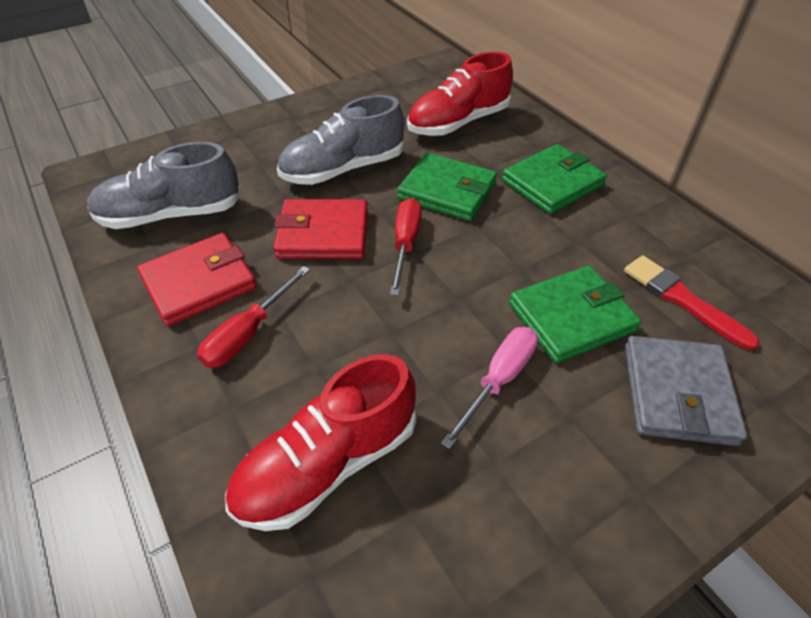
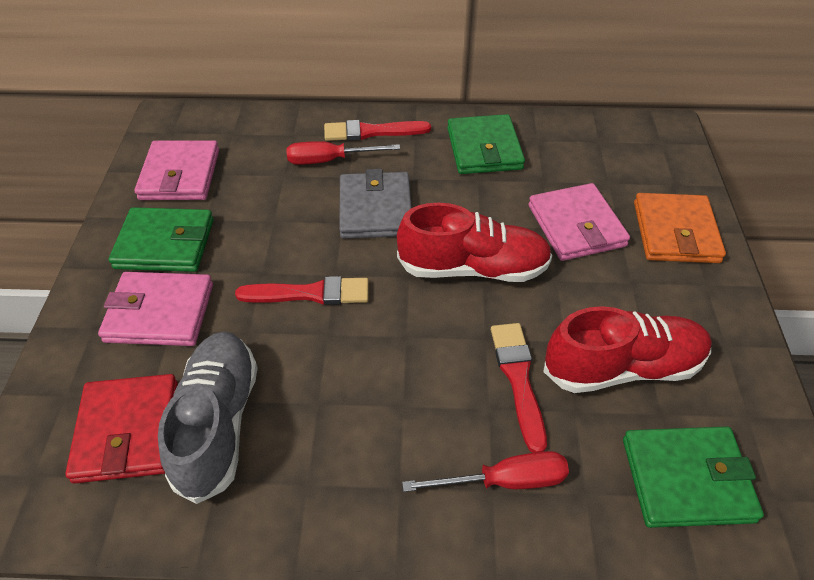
grey shoe: [87,142,242,229] [277,95,404,185] = 2 -> [158,332,258,504] = 1
orange wallet: none = 0 -> [634,193,726,263] = 1
pink screwdriver: [441,327,538,449] = 1 -> none = 0
pink wallet: none = 0 -> [98,272,213,346] [135,140,219,200] [528,183,630,261] = 3
red brush: [624,255,760,350] = 1 -> [235,276,369,305] [324,120,431,141] [491,323,547,453] = 3
red wallet: [137,233,257,326] [273,199,368,259] = 2 -> [65,374,178,484] = 1

